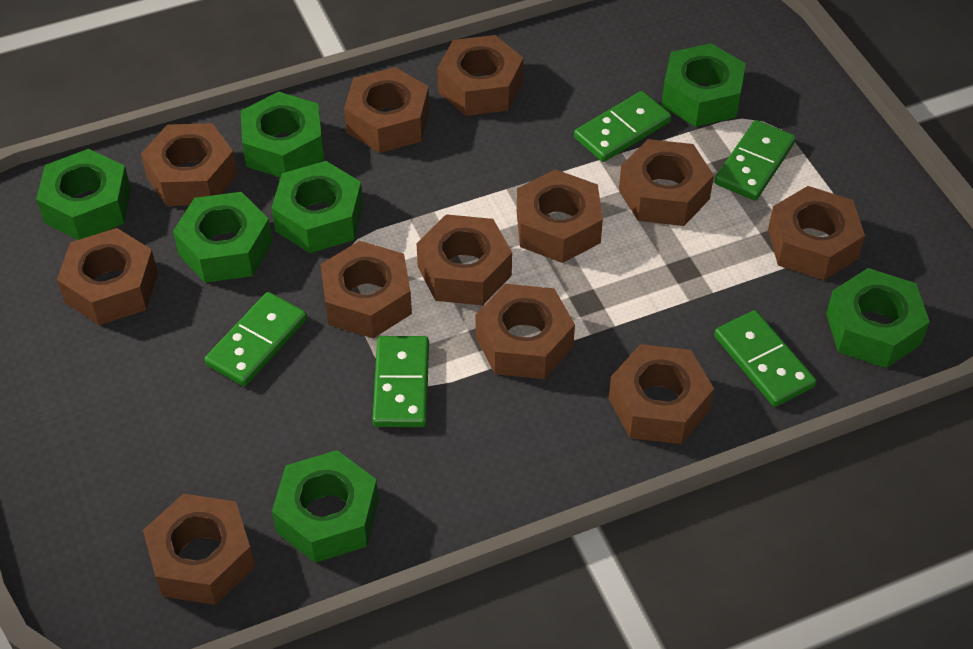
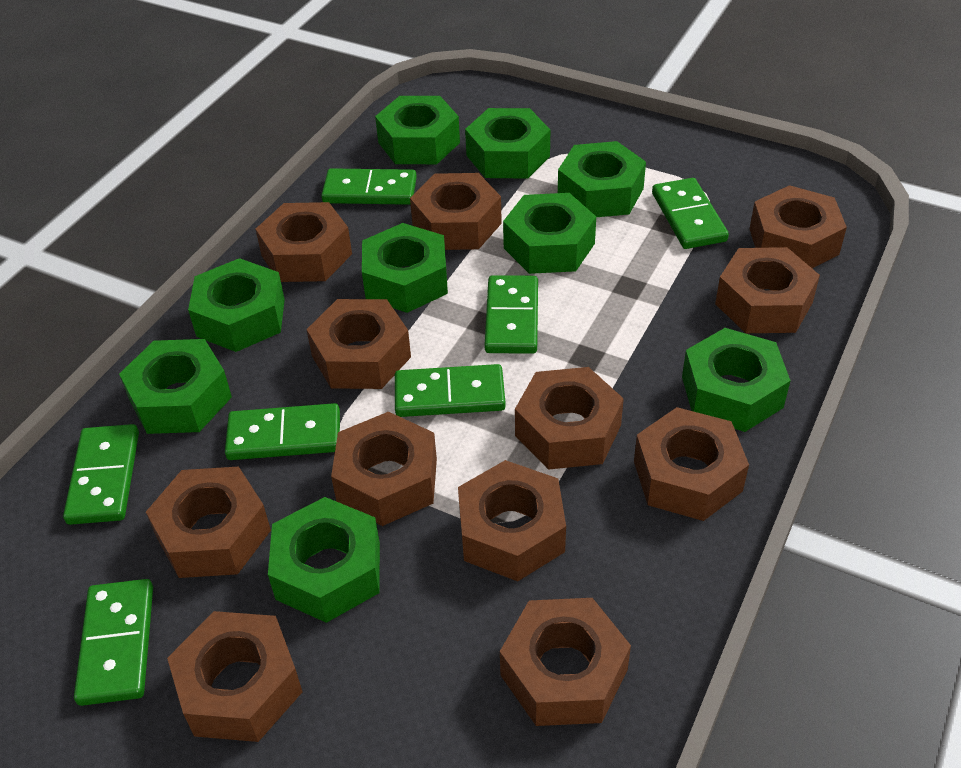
green domino: [204,292,307,386] [372,336,429,427] [574,91,671,162] [714,310,816,407] [715,120,796,200] = 5 -> [63,424,139,525] [74,579,153,706] [225,403,340,460] [321,168,417,205] [395,364,506,417] [485,275,538,354] [652,178,729,249] = 7
green nut: [36,149,131,240] [173,192,272,283] [241,92,324,178] [272,161,363,253] [272,450,379,563] [661,43,746,127] [826,268,930,368] = 7 -> [119,339,232,434] [188,258,285,352] [268,497,380,623] [362,223,448,313] [375,96,460,164] [465,108,550,179] [503,193,596,274] [558,141,646,217] [682,328,791,432] = 9

